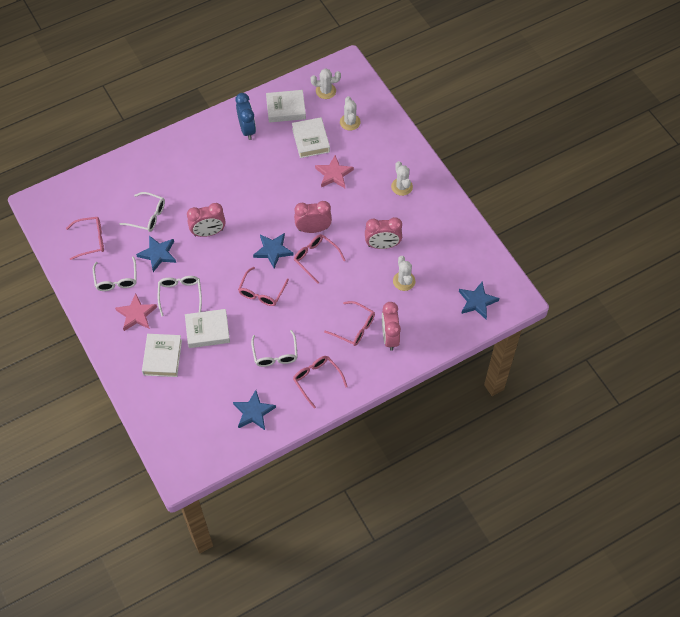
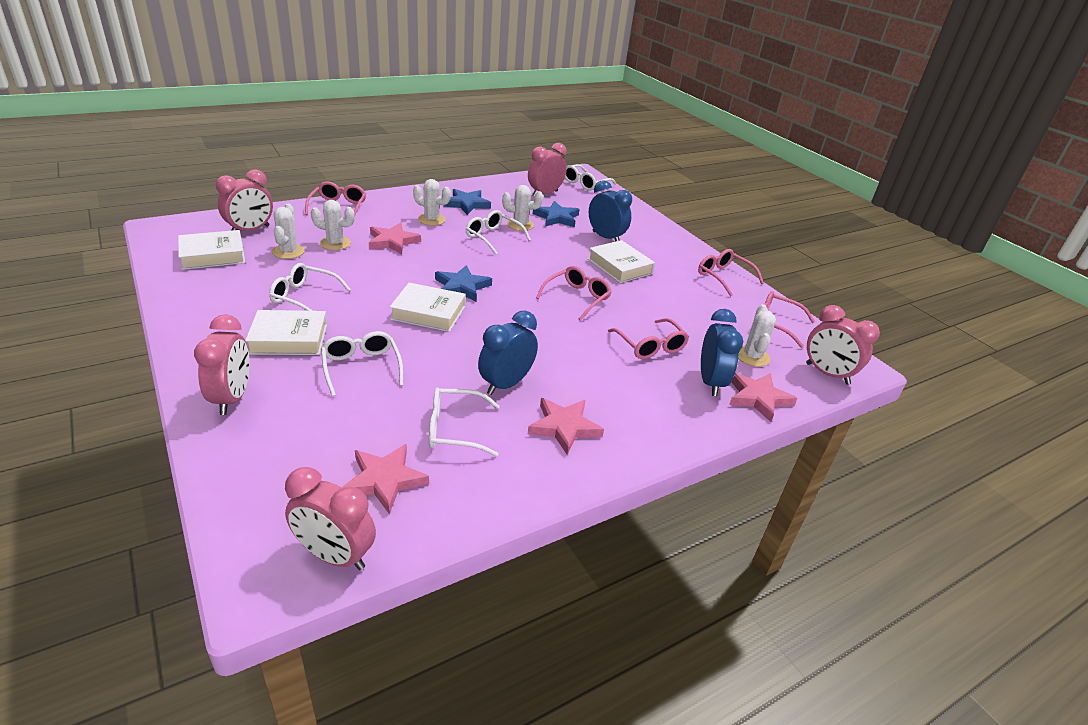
blue clock: [235,93,256,140] = 1 -> [478,310,538,395] [589,180,632,242] [701,309,743,396] = 3
blue star: [136,235,176,272] [233,390,276,430] [253,233,294,268] [459,281,499,319] = 4 -> [435,265,492,302] [443,189,491,215] [533,201,580,227] = 3
pink clock: [187,203,226,237] [294,201,332,233] [365,217,402,249] [382,302,401,351] = 4 -> [194,314,250,415] [216,169,273,231] [285,467,376,570] [528,143,567,197] [806,305,880,385] = 5
pink star: [115,293,157,331] [315,155,354,188] = 2 -> [342,444,429,514] [369,223,421,254] [528,398,604,455] [729,373,797,422] = 4
white cactus: [311,68,341,99] [340,96,361,131] [391,161,413,196] [393,256,415,291] = 4 -> [272,204,305,259] [311,200,354,250] [413,179,451,226] [502,185,543,231] [739,304,776,367] = 5
white glasses: [93,257,137,291] [120,192,165,232] [158,276,202,316] [251,330,298,367] = 4 -> [269,263,351,311] [321,331,403,396] [429,388,500,457] [465,210,531,255] [565,164,616,191] = 5

